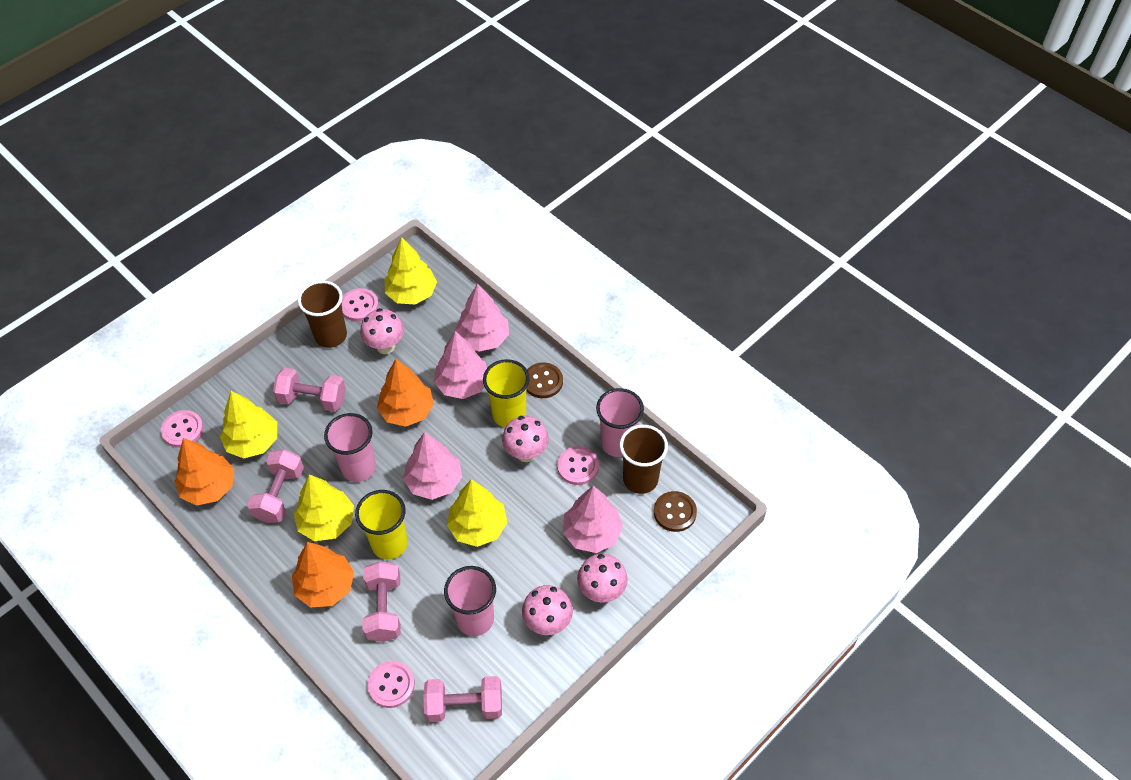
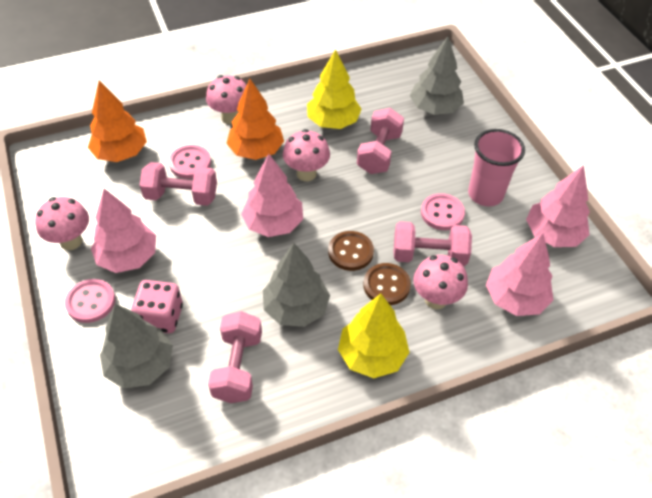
brown cup: [298,280,347,348] [620,425,668,494] = 2 -> none = 0
grey tree: none = 0 -> [100,304,173,389] [263,243,330,327] [410,36,464,115] = 3
orange tree: [175,438,234,506] [292,542,354,607] [377,359,434,427] = 3 -> [88,81,147,162] [226,79,284,160] = 2
pink button: [161,410,204,448] [342,288,379,322] [367,661,415,708] [557,446,599,485] = 4 -> [65,279,115,323] [169,145,211,179] [421,193,465,230] = 3
pink cup: [324,413,376,482] [444,566,496,636] [596,388,644,457] = 3 -> [468,129,525,206] = 1
pink dice: none = 0 -> [131,280,183,333] = 1
yellow cup: [355,490,408,559] [483,359,530,427] = 2 -> none = 0
yellow tree: [220,391,277,458] [294,474,354,541] [385,237,437,305] [447,479,507,547] = 4 -> [307,49,362,129] [338,294,410,378] = 2

